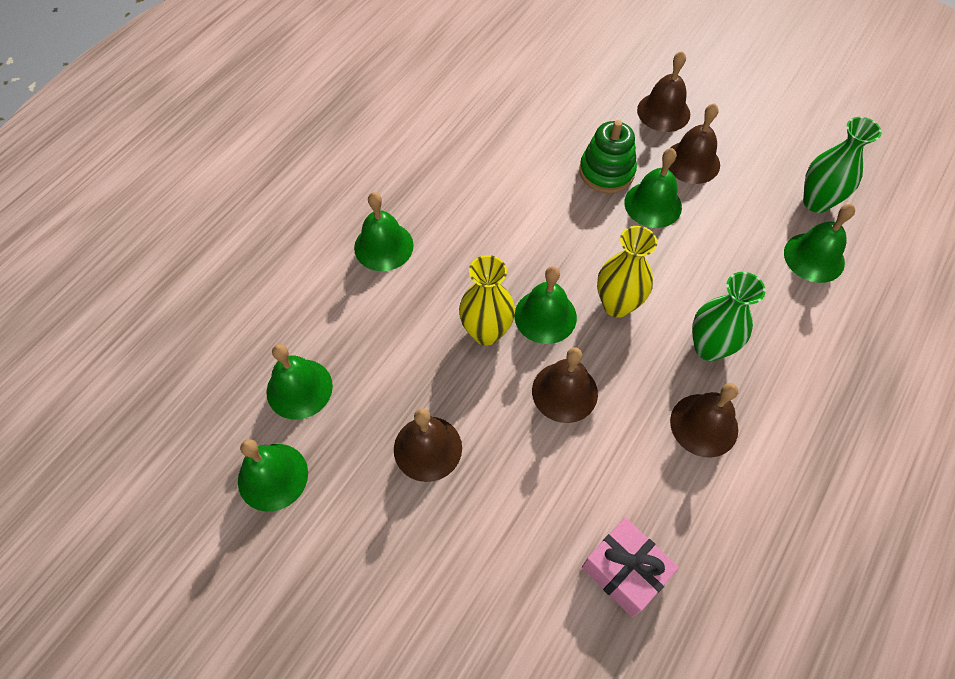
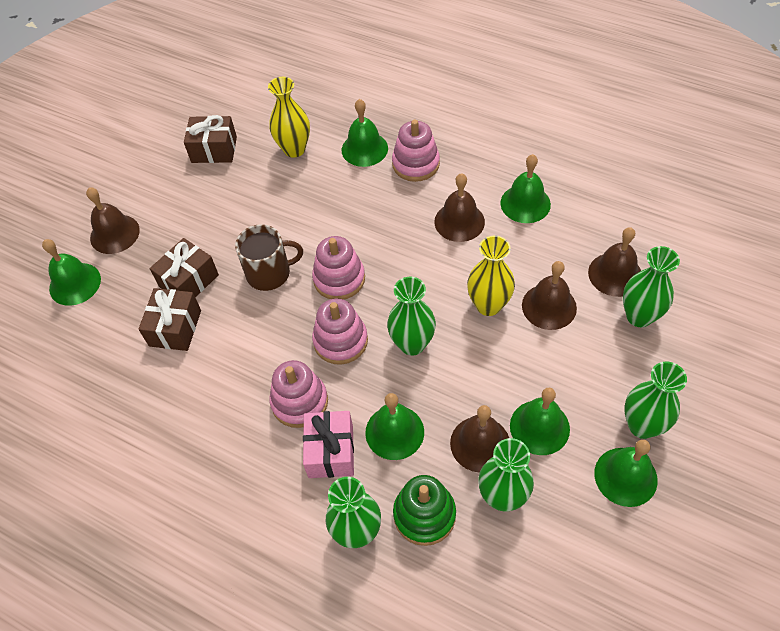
brown gift: none = 0 -> [138,288,201,351] [150,238,219,297] [184,115,237,163] = 3
brown mug: none = 0 -> [235,224,303,291] = 1
green vase: [692,272,766,361] [803,117,882,213] = 2 -> [326,477,381,548] [387,277,436,355] [478,438,534,511] [623,246,680,327] [624,361,687,439] = 5
pink stacking toy: none = 0 -> [270,360,328,428] [312,236,365,300] [312,298,368,365] [392,120,440,182] = 4

